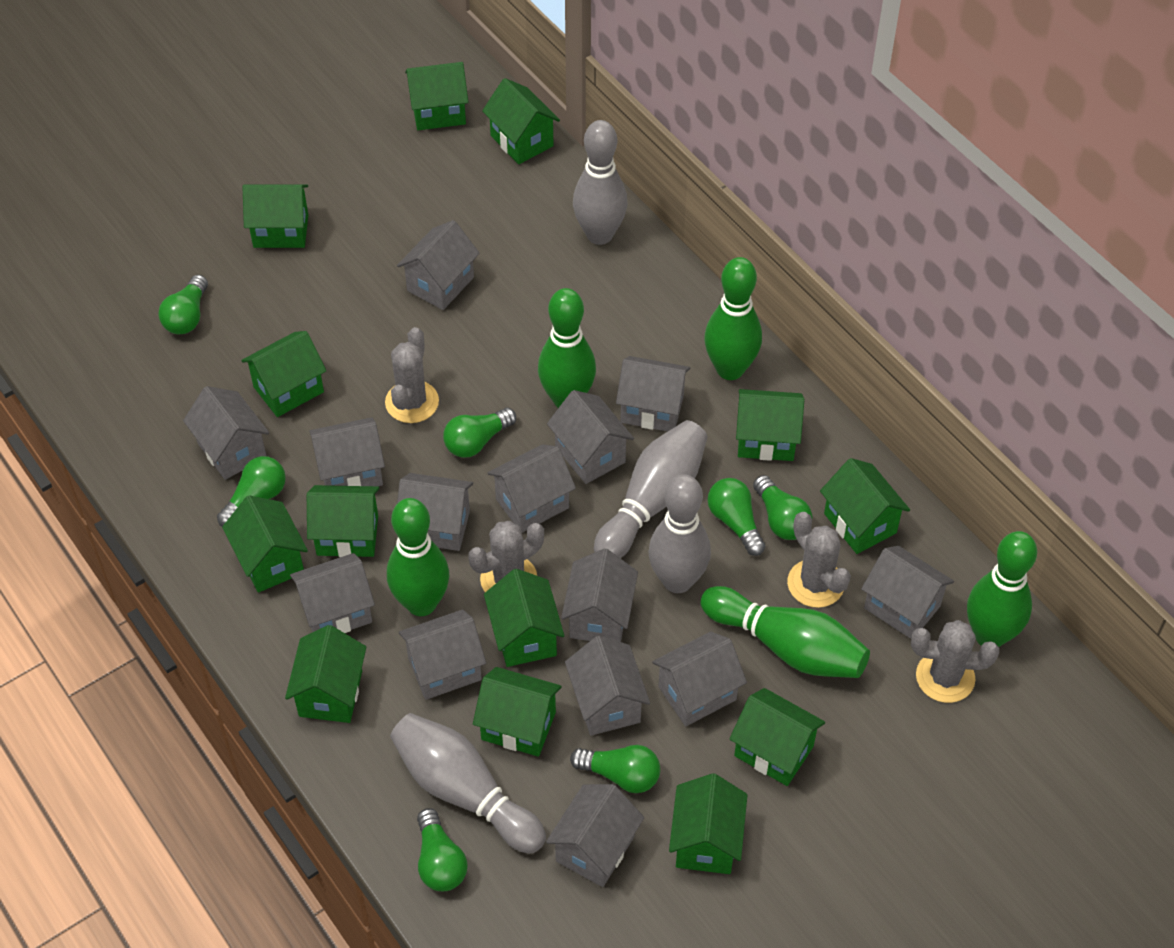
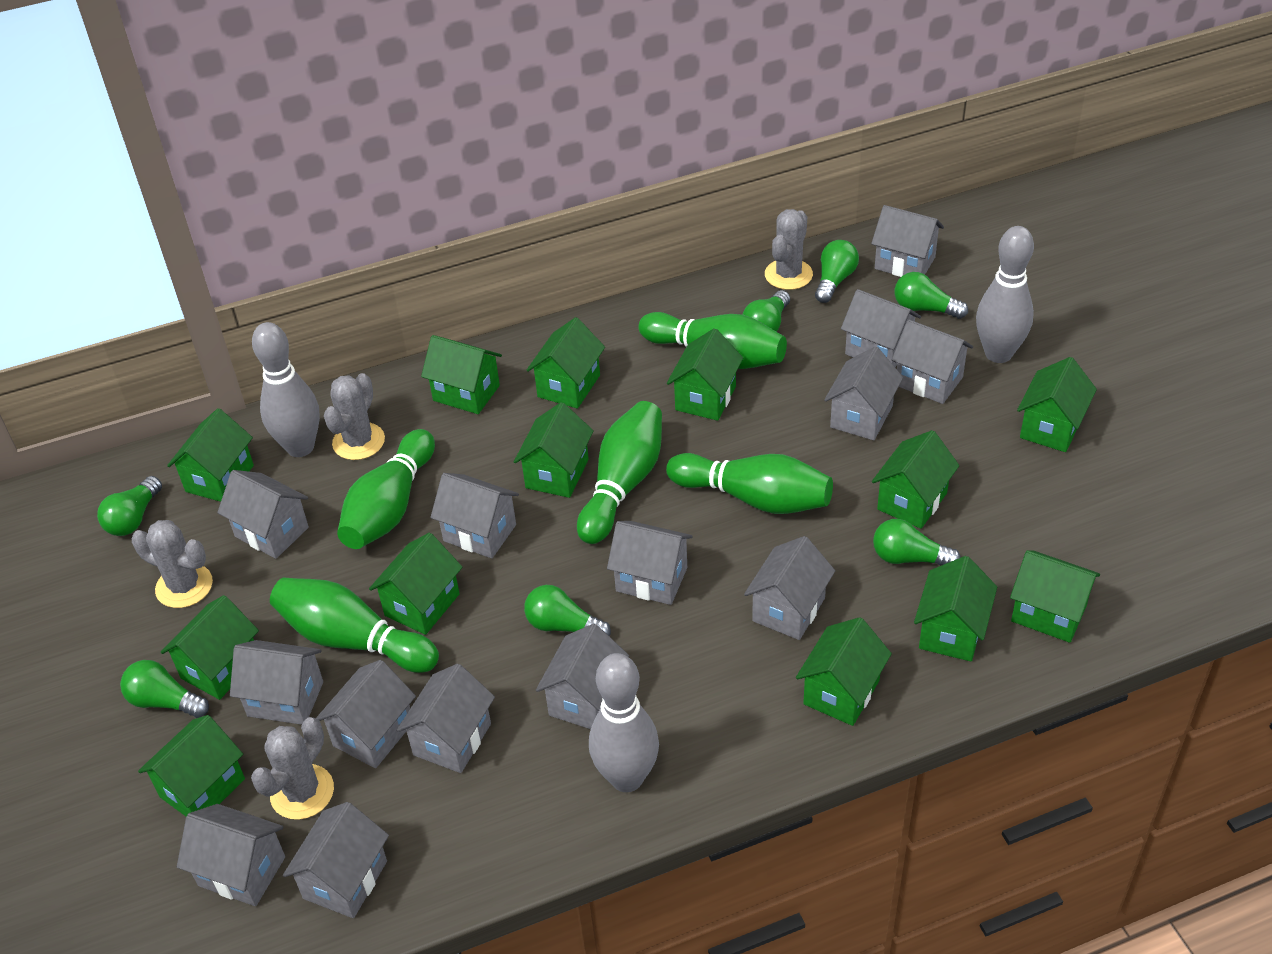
grey bowling pin: [390,713,546,853] [573,120,627,245] [594,420,707,558] [648,474,711,593] = 4 -> [252,322,320,457] [589,653,659,792] [976,226,1034,363] = 3

